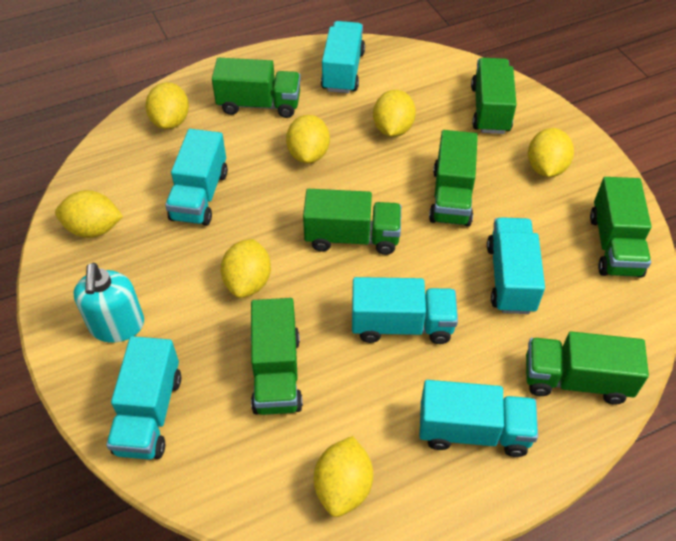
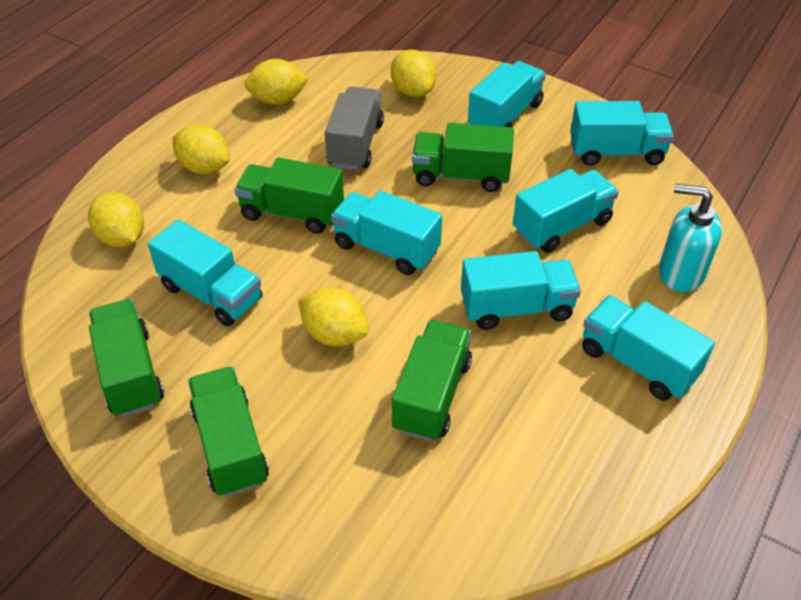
green truck: [212,58,301,118] [251,298,303,415] [303,189,401,255] [429,130,478,226] [471,58,517,134] [526,331,649,404] [590,177,652,277] = 7 -> [89,299,164,417] [188,367,269,497] [235,158,344,234] [392,320,472,442] [412,123,514,192] = 5
grey truck: none = 0 -> [325,87,384,170] = 1
turquoise truck: [106,336,181,460] [165,129,228,226] [321,21,365,93] [352,277,458,344] [419,380,538,457] [487,217,545,314] = 6 -> [148,219,262,327] [331,190,442,275] [461,251,581,330] [468,61,546,127] [513,169,619,253] [570,101,674,166] [582,295,715,401] = 7
yellow lemon: [55,190,123,238] [145,82,189,129] [220,239,271,298] [286,115,330,164] [314,436,373,517] [373,90,416,137] [528,128,574,177] = 7 -> [88,192,144,247] [172,124,230,174] [244,59,309,105] [298,287,369,346] [391,49,437,97] = 5

